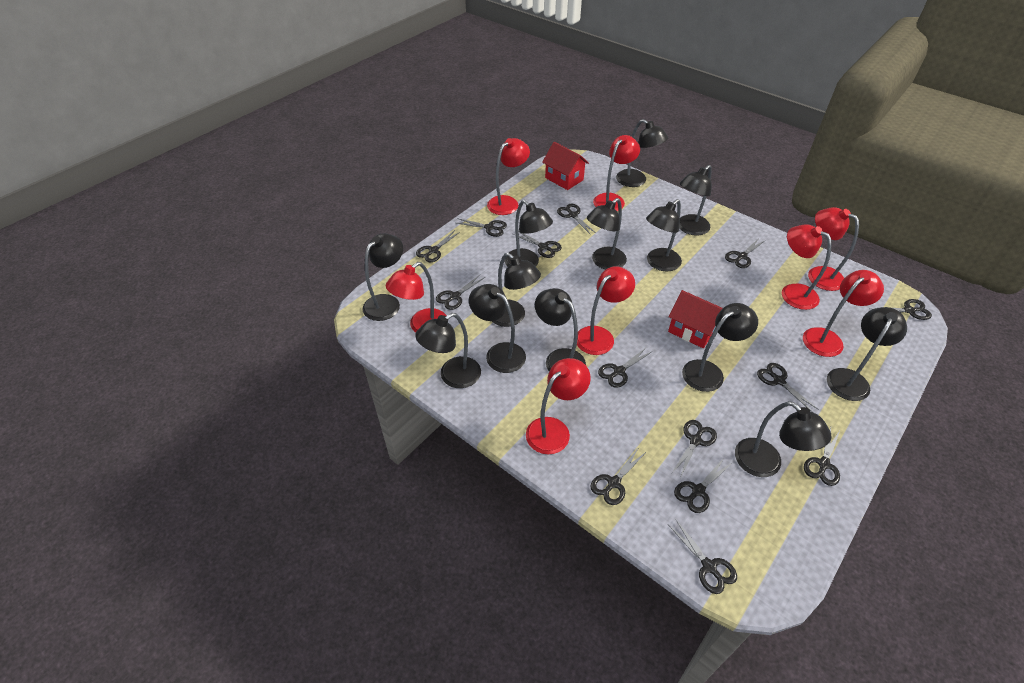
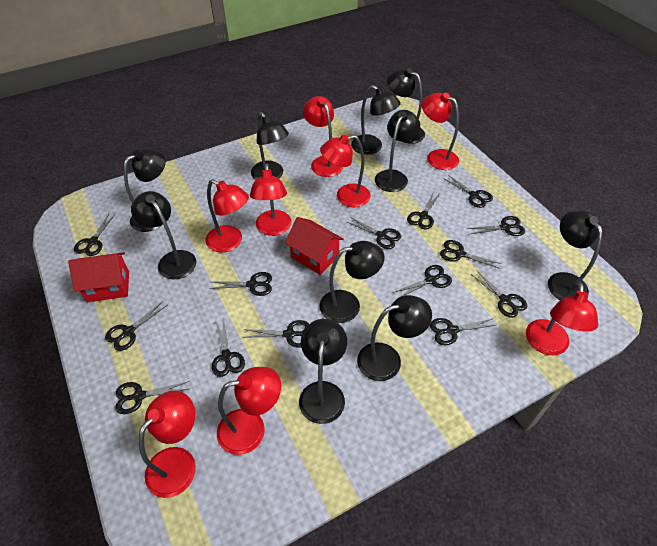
black lamp: [362,233,403,321] [415,313,481,388] [469,284,526,373] [492,253,541,327] [505,200,553,267] [535,288,586,371] [587,198,627,269] [616,119,668,187] [646,199,682,271] [679,165,712,236] [682,303,758,392] [735,401,831,477] [827,307,907,401] = 13 -> [124,148,166,232] [131,191,196,279] [251,112,289,180] [299,319,347,424] [319,241,384,323] [351,85,401,155] [357,295,432,381] [375,110,420,192] [387,68,425,143] [548,211,603,300] = 10

